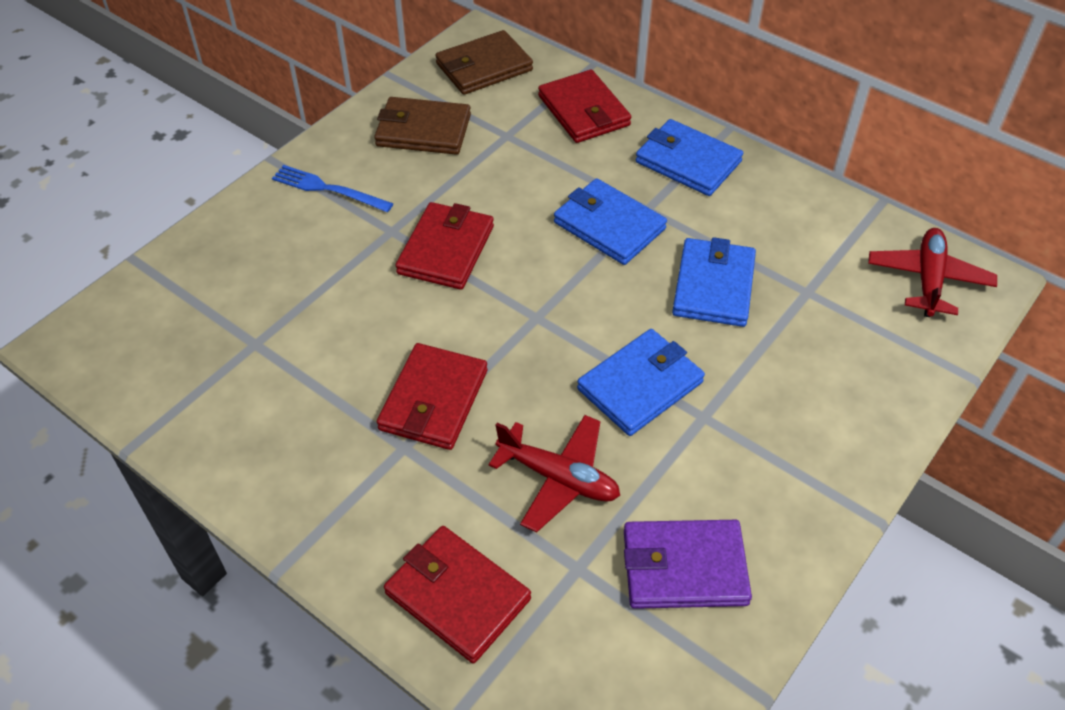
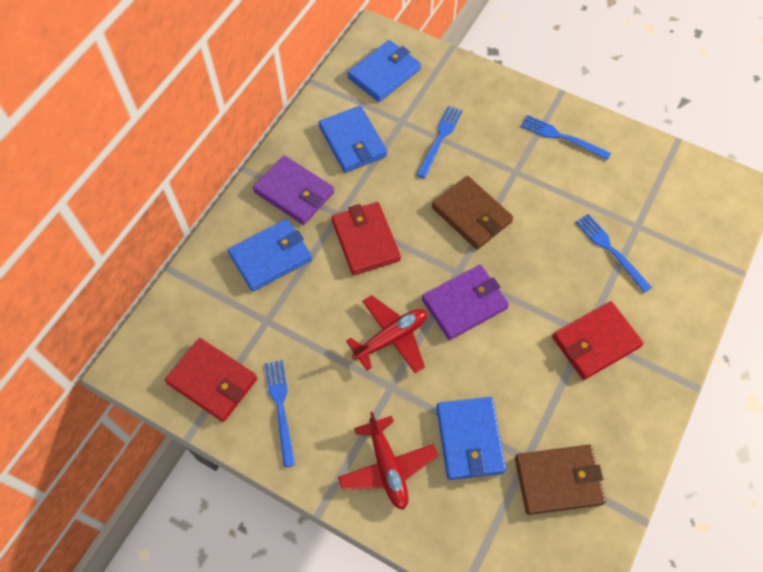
blue fork: [272,165,394,212] = 1 -> [265,360,295,467] [417,106,463,179] [521,115,611,160] [576,214,652,293] = 4
purple wallet: [624,520,752,609] = 1 -> [253,155,334,225] [422,265,509,340] = 2
red wallet: [377,343,488,450] [384,526,531,664] [395,202,494,290] [538,70,631,143] = 4 -> [165,338,257,422] [331,202,401,275] [552,301,644,380] = 3

